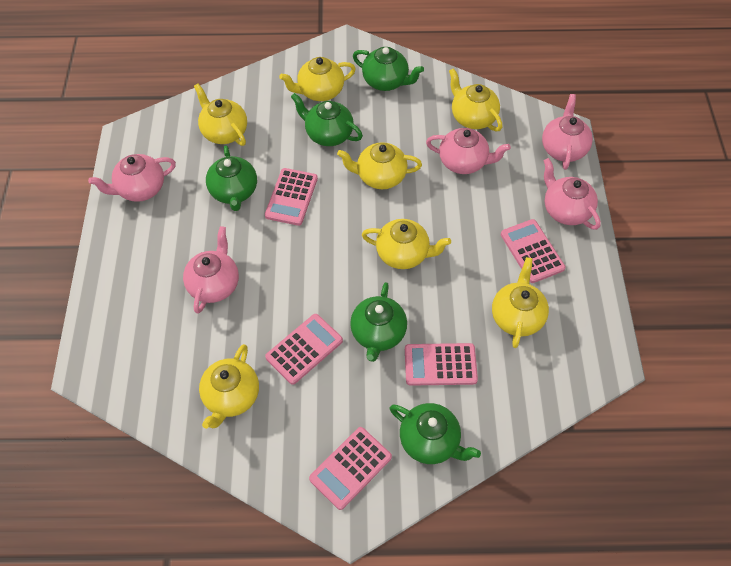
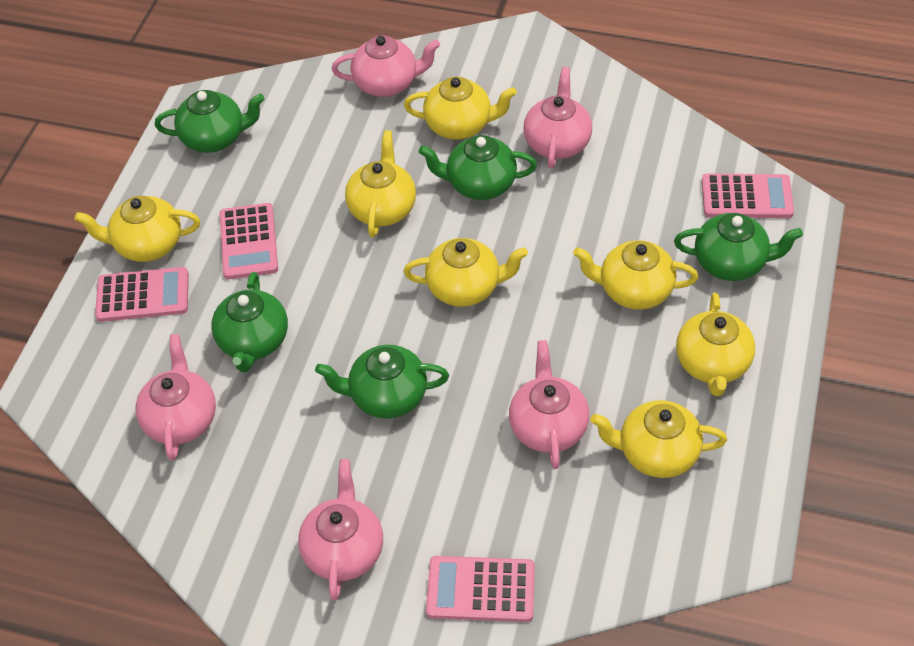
pink calculator: [265,168,318,226] [265,314,343,385] [309,427,392,510] [405,343,478,386] [501,219,566,283] = 5 -> [95,267,189,322] [220,203,278,279] [426,556,535,622] [702,173,794,218] = 4

